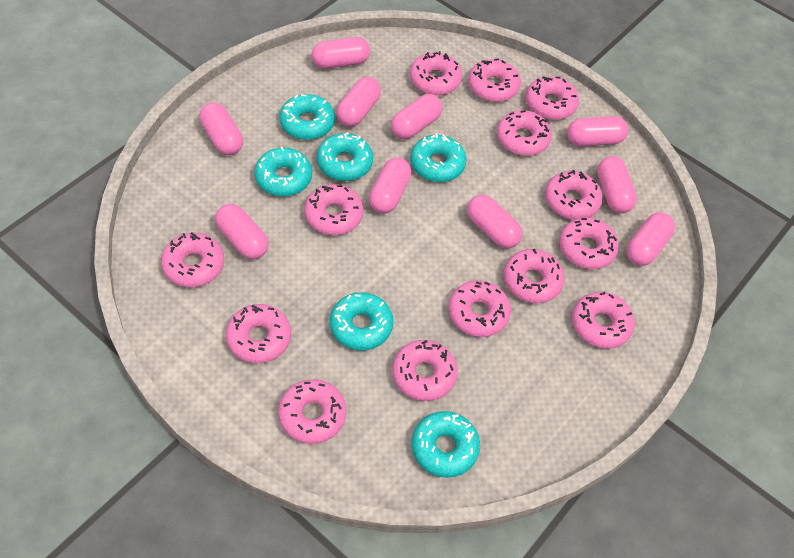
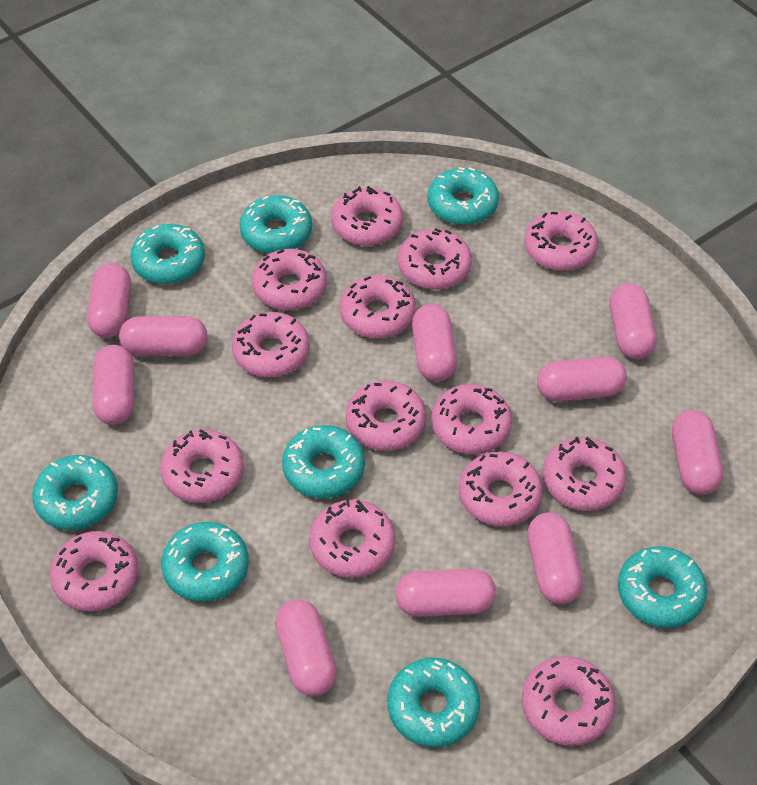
turquoise donut: [254,147,312,196] [280,94,335,140] [317,132,373,181] [330,292,393,350] [410,134,467,182] [412,411,480,478] = 6 -> [32,455,118,530] [130,224,205,284] [161,522,249,602] [239,195,312,254] [282,425,365,498] [387,658,480,747] [428,167,499,225] [618,546,707,628] = 8

